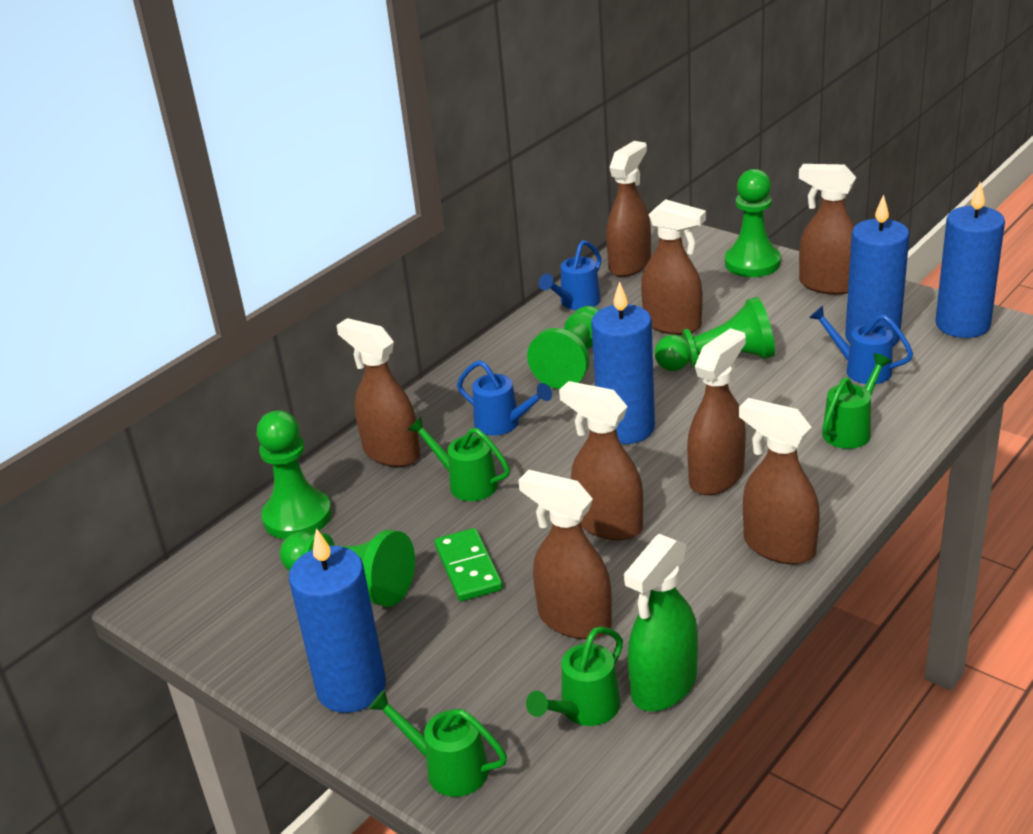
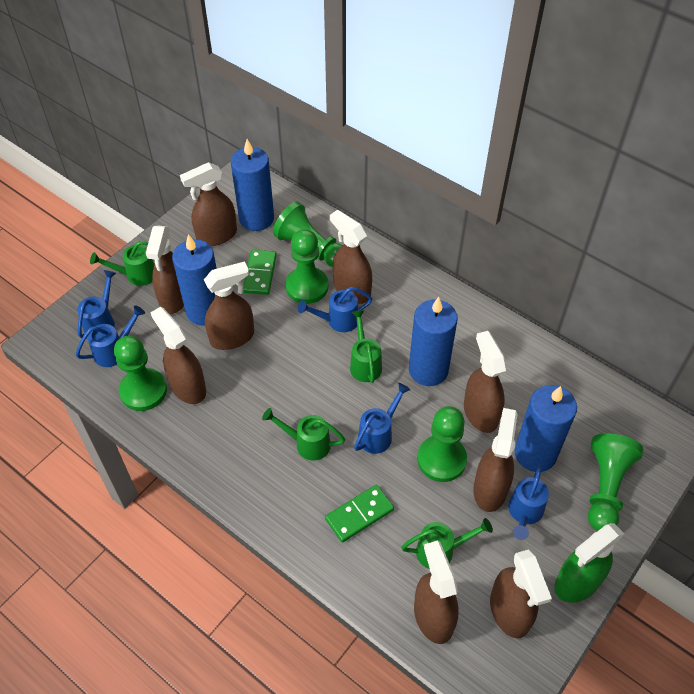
blue watering can: [457,360,552,436] [539,240,601,310] [809,306,913,384] = 3 -> [76,306,145,367] [77,270,116,338] [298,287,372,332] [354,383,411,454] [508,466,549,540] = 5
brown spray bottle: [336,318,420,467] [518,470,612,639] [559,381,643,540] [606,141,651,277] [641,199,706,335] [687,328,746,495] [739,398,820,564] [799,164,856,295] = 8 -> [146,226,184,314] [150,307,206,404] [180,162,237,246] [204,261,254,350] [330,210,372,304] [414,540,459,644] [464,331,507,433] [473,408,518,512] [490,550,552,639] = 9
green domino: [435,528,503,601] = 1 -> [243,250,277,295] [325,485,394,542] = 2

